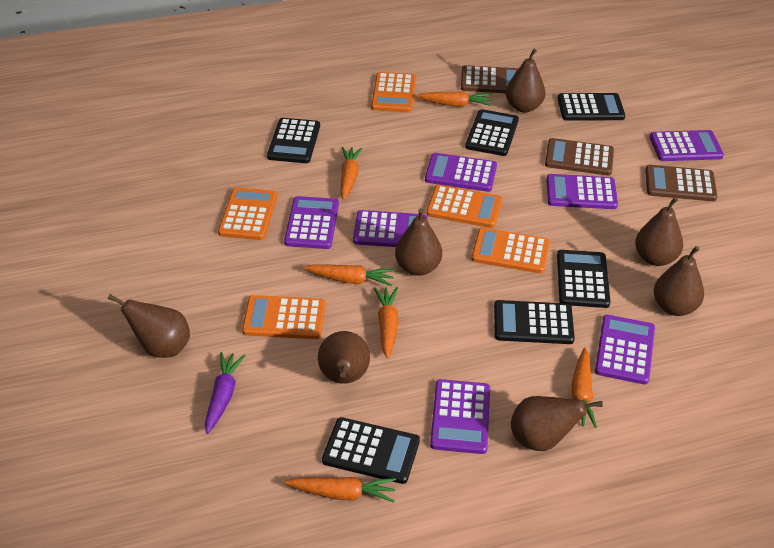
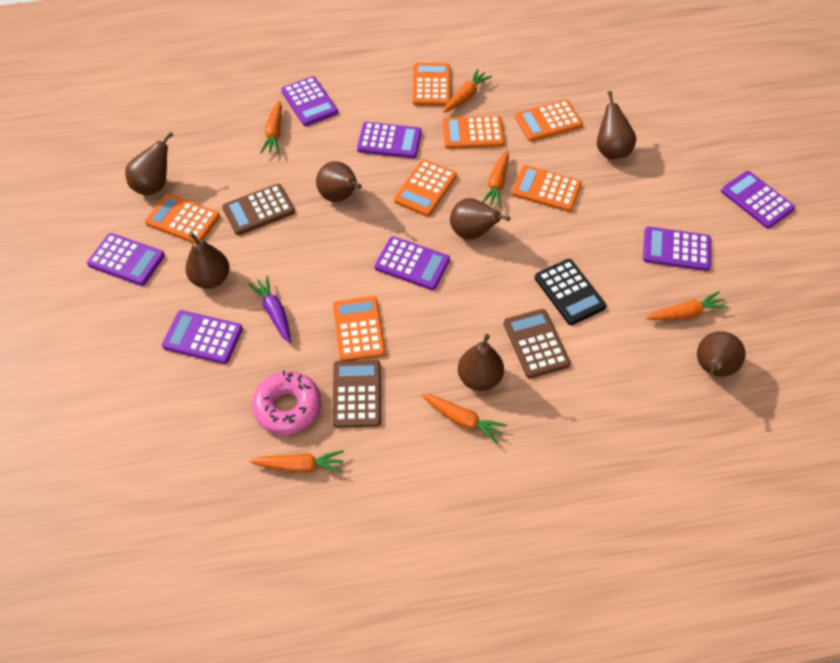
black calculator: [267,118,320,163] [322,417,420,484] [465,109,519,156] [494,300,575,344] [557,250,610,308] [558,93,625,121] = 6 -> [535,259,607,325] = 1
orange calculator: [218,187,277,240] [242,295,325,339] [371,72,416,113] [426,185,503,228] [471,227,550,273] = 5 -> [145,194,220,243] [333,296,386,361] [394,160,457,217] [412,63,450,106] [443,116,505,149] [512,165,582,212] [515,100,583,142] = 7
pink donut: none = 0 -> [252,371,321,435] = 1

